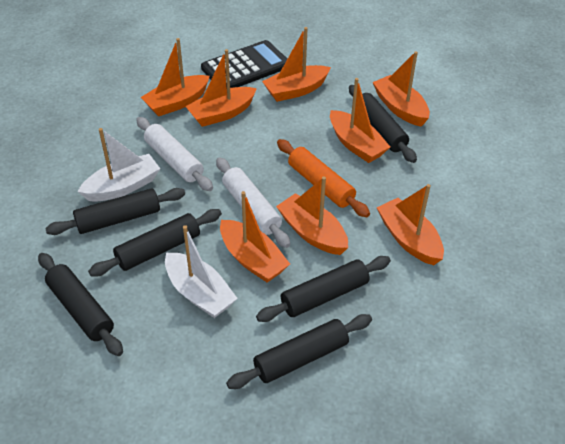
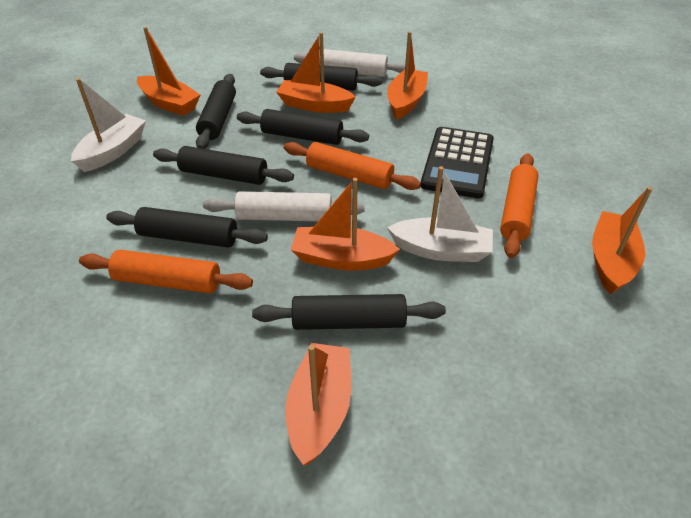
orange boat: [141,38,210,116] [185,49,257,127] [220,191,290,282] [262,27,331,102] [276,177,348,255] [330,78,390,163] [372,51,430,127] [376,184,444,265] = 8 -> [137,27,200,116] [276,32,356,113] [285,343,351,465] [291,178,400,271] [387,31,428,120] [592,187,652,294] = 6
orange rolling pin: [277,139,370,217] = 1 -> [79,250,253,294] [284,142,421,190] [500,154,538,258] = 3

